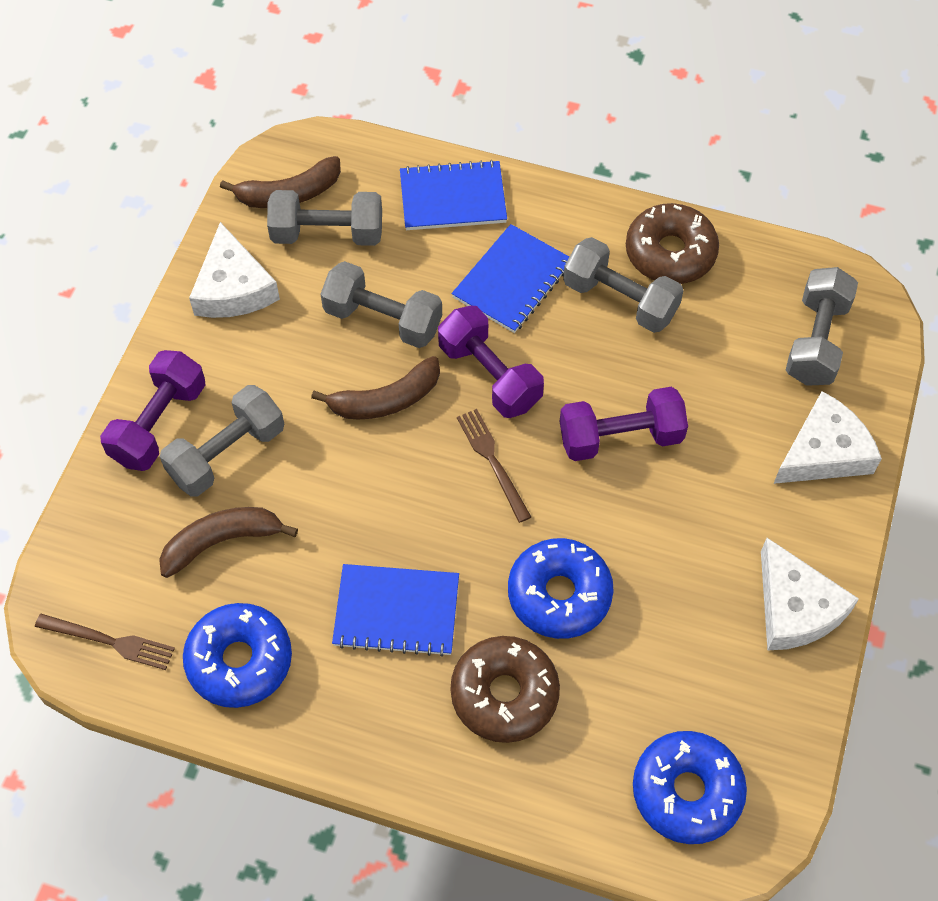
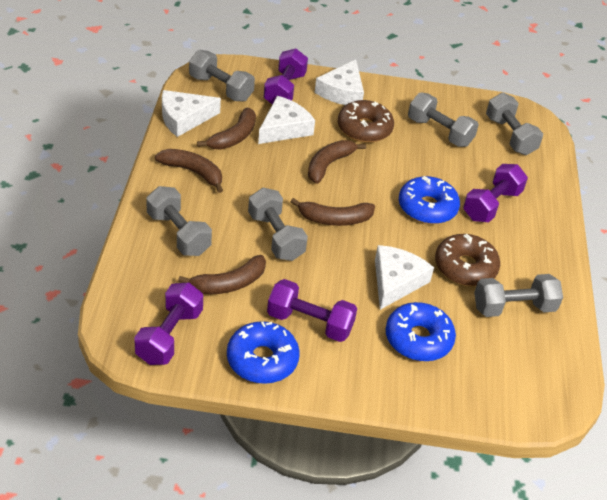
blue notebook: [332,564,459,657] [400,160,507,230] [452,224,569,333] = 3 -> none = 0
brown banana: [159,507,298,578] [220,156,341,208] [311,356,440,419] = 3 -> [155,149,223,193] [178,255,266,294] [197,107,256,149] [290,198,375,226] [308,140,366,184] = 5
brown fork: [35,614,175,670] [457,409,531,523] = 2 -> none = 0
grey dumbbell: [160,385,284,497] [267,190,382,246] [321,261,442,348] [563,237,684,333] [786,267,858,386] = 5 -> [146,186,212,256] [189,50,255,102] [248,188,308,261] [408,93,479,147] [474,274,563,317] [486,93,543,155] = 6
purple dumbbell: [100,350,205,471] [438,305,544,418] [559,387,688,461] = 3 -> [134,282,203,365] [264,48,308,104] [267,279,357,342] [463,164,528,222] = 4
white cheese: [189,222,280,318] [761,538,859,651] [773,391,882,484] = 3 -> [162,90,221,137] [258,96,315,144] [315,60,364,105] [375,245,434,310] = 4

